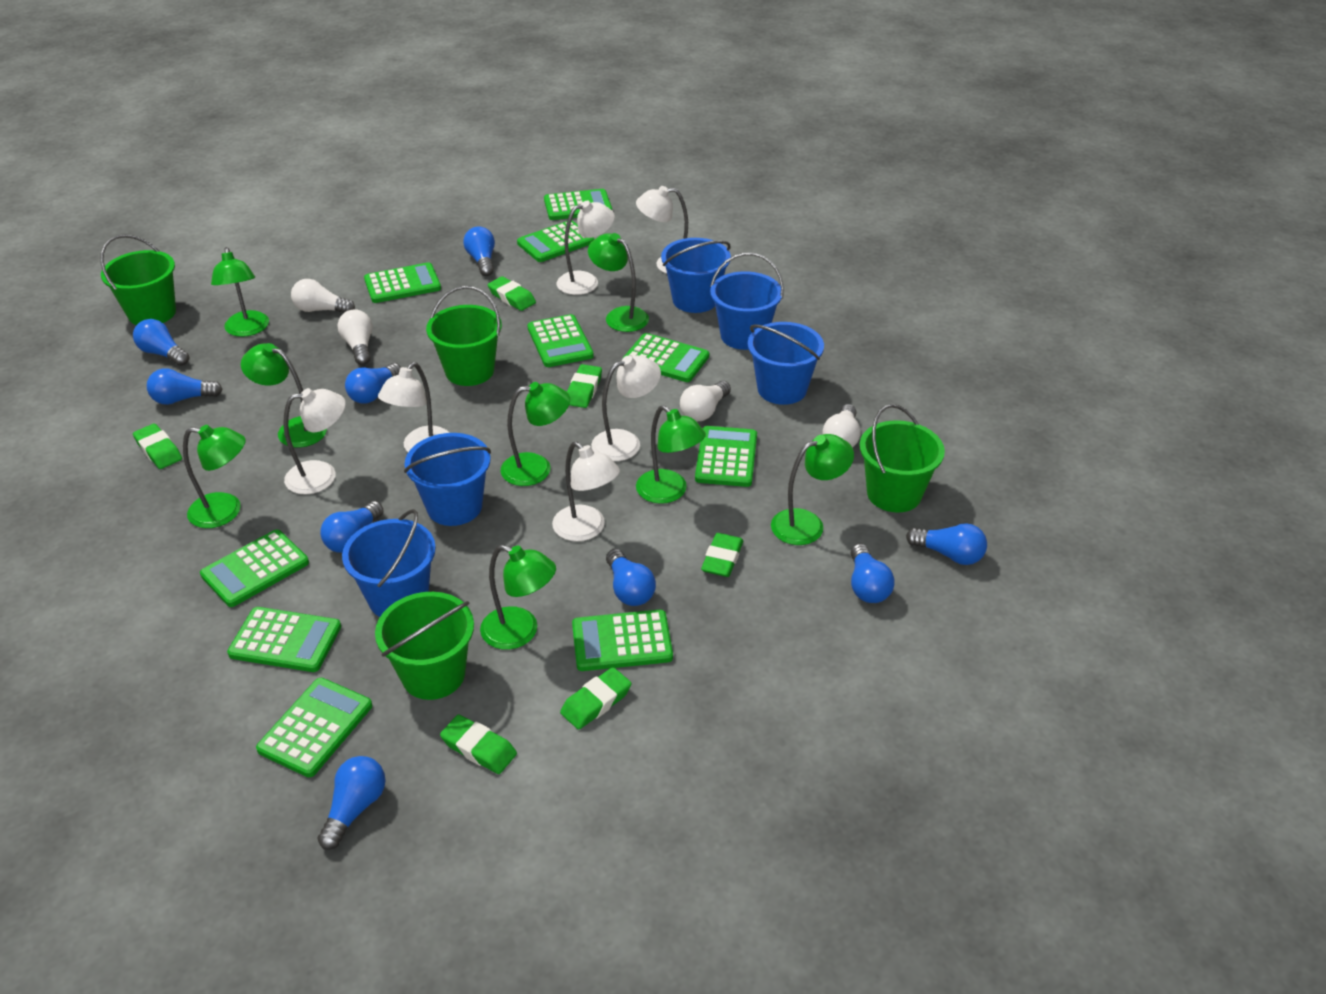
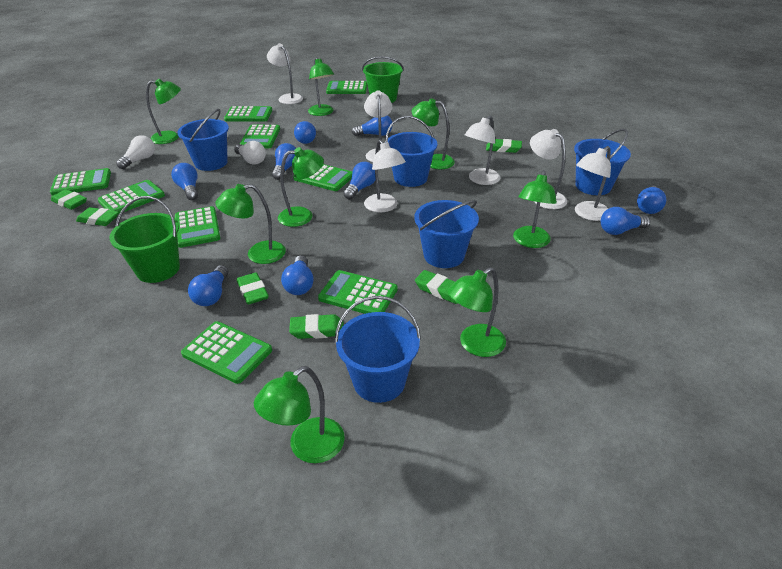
green bucket: [100,235,176,325] [375,592,474,700] [426,286,502,386] [859,404,945,513] = 4 -> [109,196,180,283] [362,56,404,103] = 2
green calculator: [200,530,309,607] [227,607,341,672] [256,678,372,777] [364,262,441,303] [517,221,594,262] [527,314,594,367] [544,189,612,220] [572,609,673,671] [623,333,709,382] [695,426,757,487] = 10 -> [50,168,111,196] [98,180,165,214] [175,206,220,248] [181,321,272,384] [224,106,272,121] [240,125,280,148] [293,164,352,191] [318,270,398,314] [326,81,367,94] = 9
white light bulb: [291,279,355,313] [338,309,373,365] [680,381,731,421] [823,404,861,447] = 4 -> [116,135,155,169] [234,141,266,165] = 2

